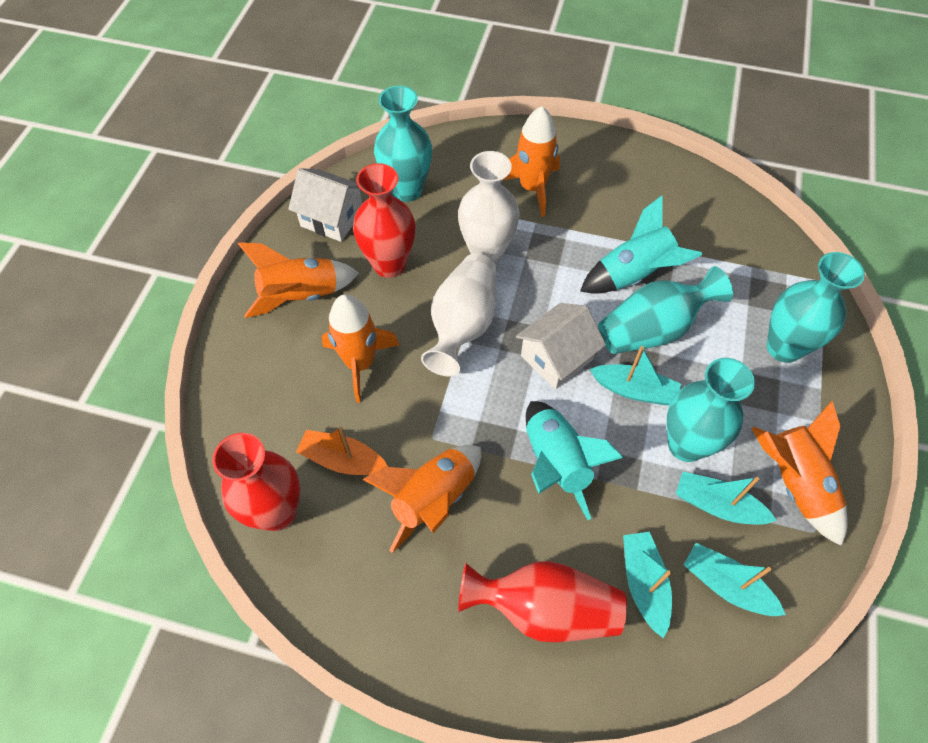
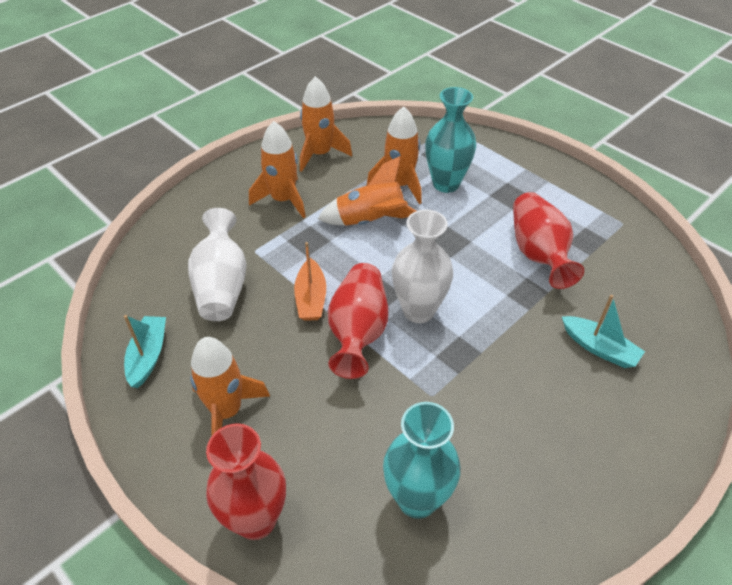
turquoise boat: [590,346,681,405] [623,532,672,639] [676,471,777,525] [684,543,786,616] = 4 -> [124,315,166,388] [562,295,645,368] = 2
turquoise rocket: [526,401,624,520] [580,195,703,294] = 2 -> none = 0
turquoise vase: [374,86,432,202] [598,266,733,354] [667,358,755,462] [767,252,865,363] = 4 -> [383,402,461,519] [425,87,476,193] = 2
white house: [288,168,362,242] [516,303,606,389] = 2 -> none = 0

